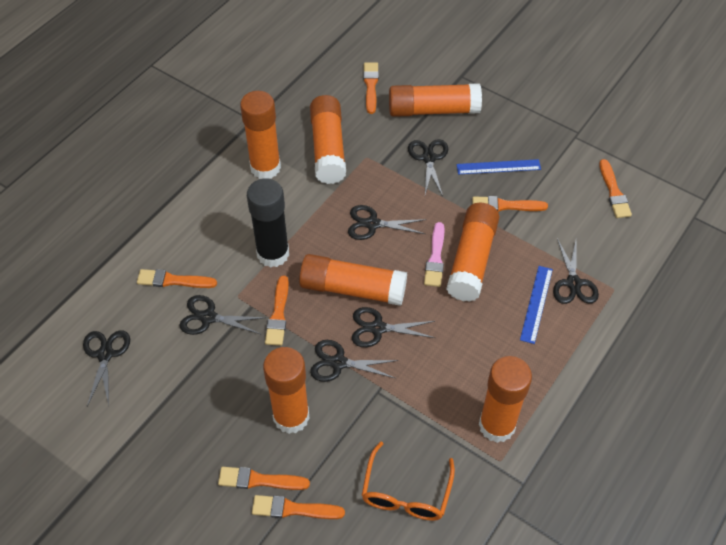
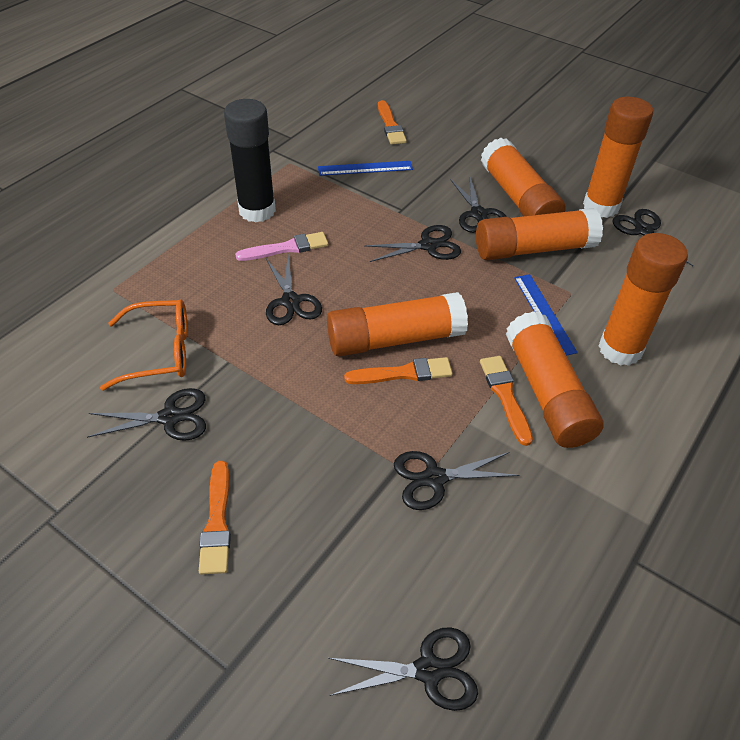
orange brush: [137,269,217,288] [218,467,310,490] [252,495,345,519] [265,275,289,346] [363,62,379,114] [472,196,548,212] [599,159,632,218] = 7 -> [199,461,231,575] [344,357,453,384] [378,100,407,145] [480,356,533,446] = 4
orange glue stick: [240,91,281,179] [263,347,310,434] [299,254,407,306] [310,95,346,184] [389,83,482,117] [446,203,499,302] [479,356,532,443] = 7 -> [327,292,468,357] [476,208,603,260] [481,138,566,216] [506,311,604,448] [583,97,653,218] [598,233,688,366] = 6

